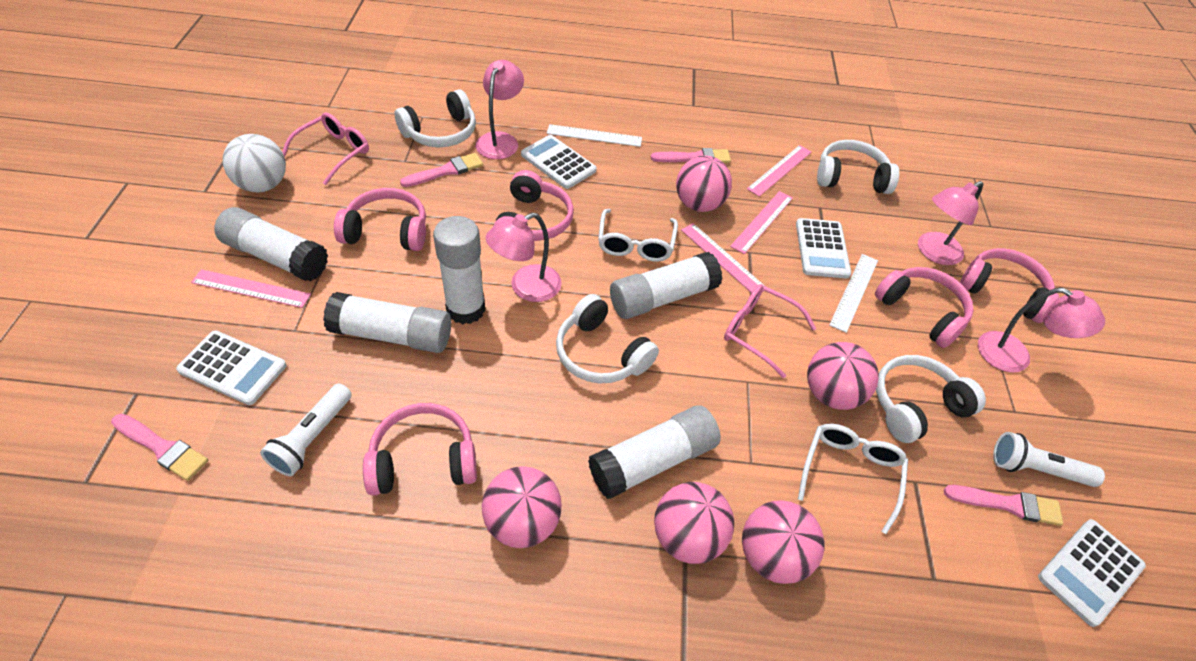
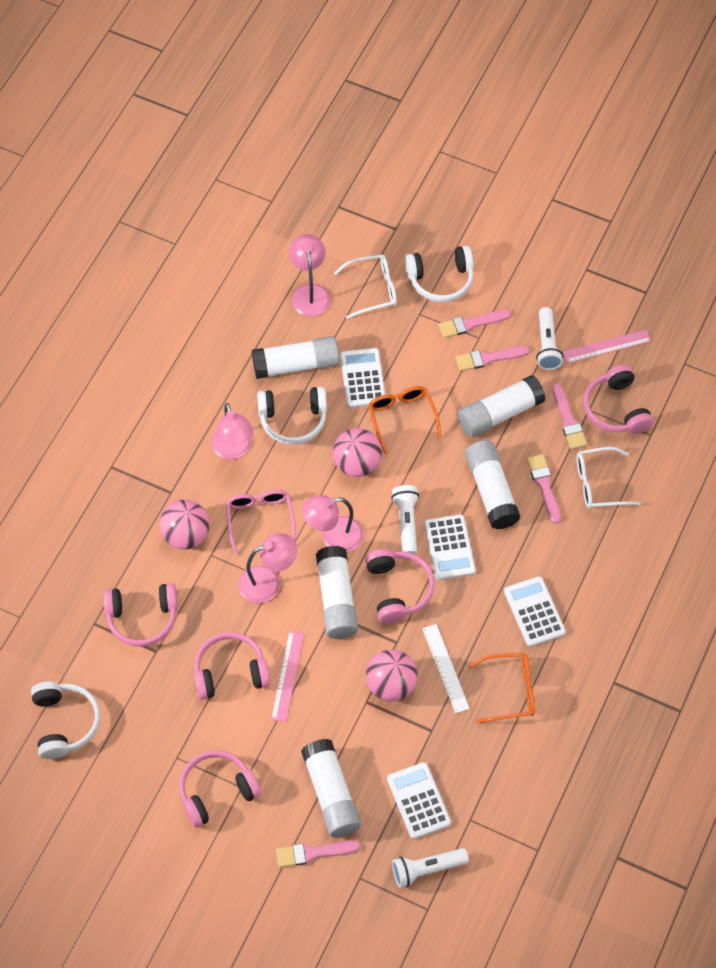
orange glasses: none = 0 -> [368,386,441,454] [469,653,535,723] = 2
pink ball: [482,466,562,548] [654,482,734,564] [676,156,732,212] [742,500,824,584] [807,342,879,410] = 5 -> [160,500,209,550] [333,428,382,477] [366,649,418,702] = 3
pink brush: [111,414,208,481] [400,153,483,187] [651,148,731,163] [944,485,1063,526] = 4 -> [276,841,360,868] [438,310,511,338] [456,346,530,371] [527,454,560,524] [552,384,587,449] = 5
pink glasses: [282,113,369,185] [724,284,816,378] = 2 -> [226,490,296,555] = 1
pink ruler: [191,269,311,308] [681,223,765,293] [730,191,793,254] [747,145,812,197] = 4 -> [271,631,304,722] [563,330,651,363] = 2
white ball: [223,134,286,192] = 1 -> none = 0
white flashlight: [260,384,352,476] [993,432,1105,487] = 2 -> [391,485,419,555] [392,848,469,888] [536,307,563,370] = 3
white headphones: [395,89,476,147] [556,294,659,384] [817,140,899,194] [876,355,986,443] = 4 -> [31,682,100,759] [257,386,327,444] [405,245,474,302] = 3
white ruler: [547,124,642,147] [829,254,878,333] = 2 -> [422,624,470,713] = 1

